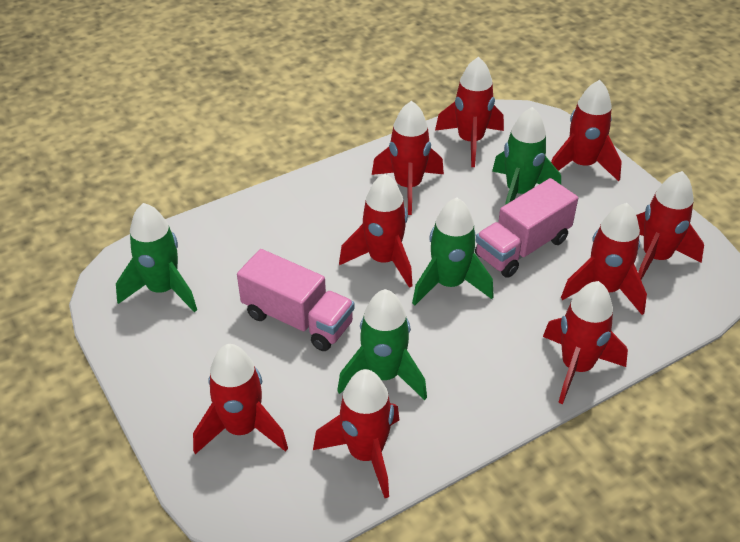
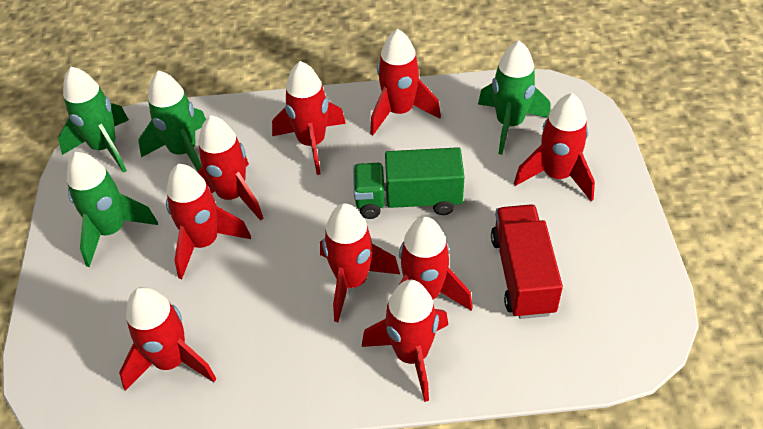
green truck: none = 0 -> [353,147,464,219] = 1
pink truck: [237,249,355,351] [475,178,578,278] = 2 -> none = 0
red truck: none = 0 -> [491,204,563,319] = 1

